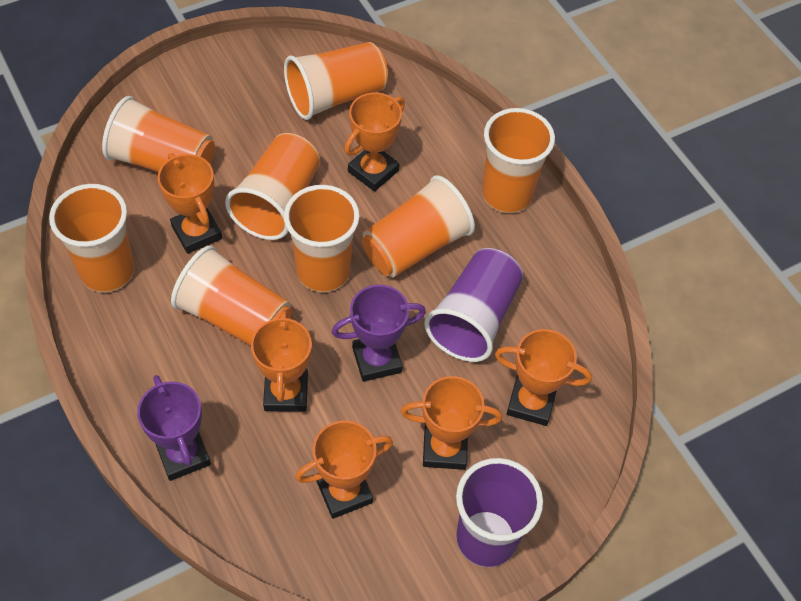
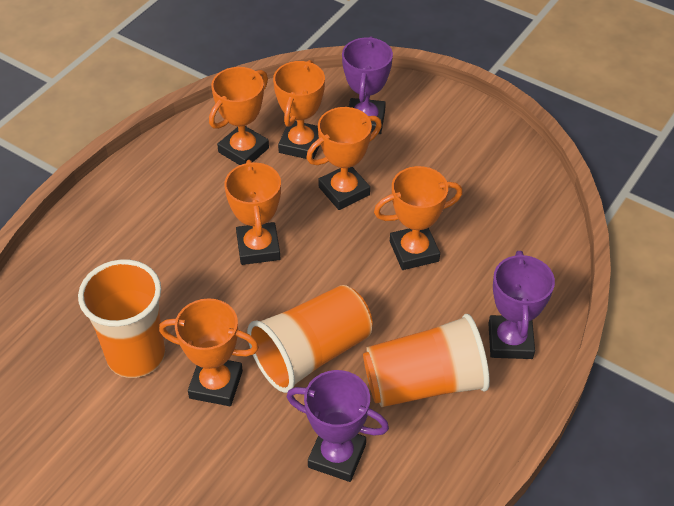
orange cup: [49,184,135,292] [102,96,215,172] [171,246,292,346] [225,133,320,240] [284,42,388,120] [284,185,360,292] [362,175,475,278] [482,108,555,213] = 8 -> [78,259,165,378] [247,285,373,393] [363,314,490,407] = 3
purple cup: [424,248,523,362] [456,458,543,567] = 2 -> none = 0
purple trophy: [137,375,211,481] [332,285,426,382] = 2 -> [287,370,389,482] [342,36,393,134] [488,251,555,359] = 3

